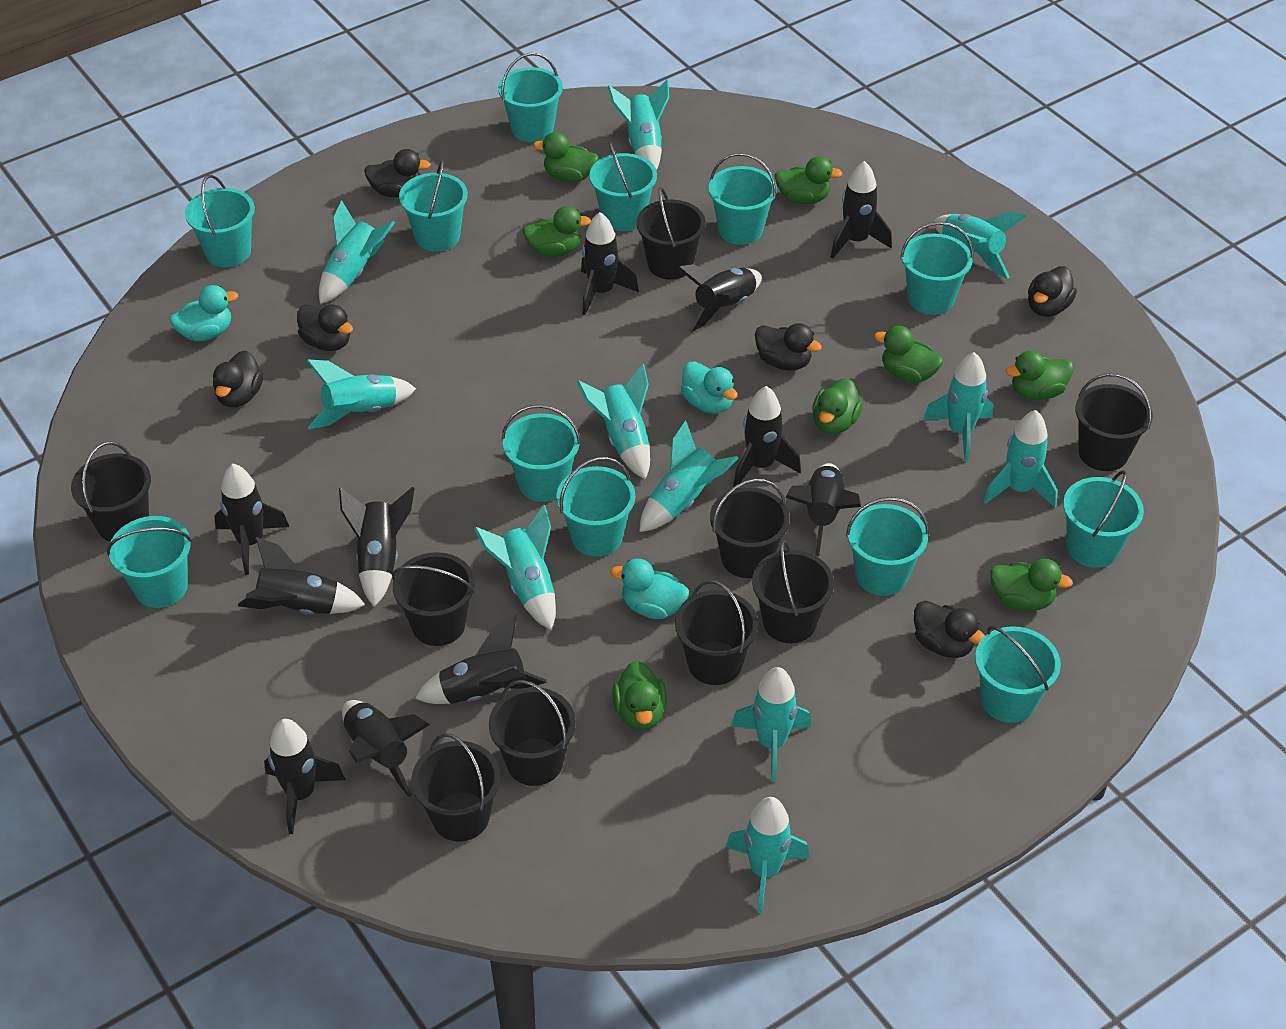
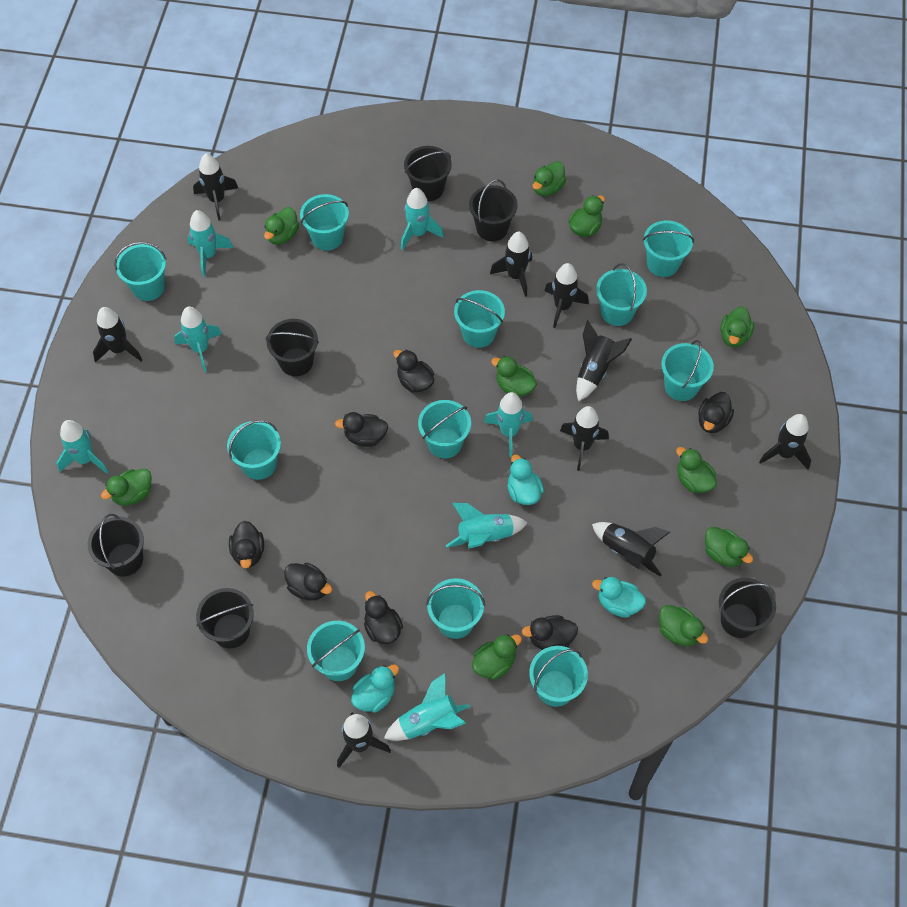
black bucket: [71,442,151,542] [392,552,475,646] [411,733,501,841] [489,680,576,786] [637,187,706,279] [675,580,759,685] [710,479,790,578] [752,540,834,643] [1075,373,1153,471] = 9 -> [88,514,144,577] [196,588,254,648] [266,319,319,376] [404,146,452,201] [469,179,518,241] [719,578,776,638] = 6
black duck: [213,351,263,407] [297,304,353,351] [364,149,431,197] [755,323,822,371] [914,601,985,658] [1028,266,1077,317] = 6 -> [229,521,264,568] [284,563,332,601] [335,412,389,447] [364,591,403,644] [393,350,434,392] [522,615,578,650] [698,392,734,433] = 7
black rocket: [214,464,289,575] [238,537,365,614] [264,719,346,834] [339,487,415,607] [342,700,430,797] [415,615,547,704] [581,212,639,315] [678,264,762,333] [733,386,801,487] [786,463,861,556] [831,161,892,259] = 11 -> [93,307,142,362] [193,154,238,220] [337,712,391,768] [490,232,532,297] [544,263,589,328] [560,406,609,471] [576,320,632,401] [592,522,670,577] [759,414,811,470] = 9
green duck: [523,206,591,257] [533,132,599,182] [612,661,667,730] [775,156,843,204] [812,378,863,434] [874,326,943,383] [990,559,1073,611] [1006,351,1074,400] = 8 -> [101,469,152,506] [264,207,299,245] [472,634,522,680] [491,356,537,397] [533,161,566,196] [568,195,605,237] [659,605,708,647] [676,447,717,493] [705,527,753,567] [720,307,754,347] = 10
turquoise bucket: [107,516,192,608] [185,175,255,267] [399,160,468,252] [498,53,563,142] [502,405,581,502] [556,457,635,557] [589,142,657,231] [709,153,777,245] [846,497,929,596] [900,222,974,315] [975,626,1061,723] [1063,470,1144,568] = 12 -> [114,242,167,301] [227,420,281,480] [300,194,349,250] [307,621,365,681] [418,400,471,458] [426,578,485,639] [454,290,505,348] [529,646,588,707] [596,263,647,326] [643,220,694,277] [661,340,714,401] = 11
turquoise rocket: [307,360,416,430] [319,200,395,304] [474,505,556,630] [577,364,650,480] [608,80,669,170] [639,420,739,532] [726,797,809,913] [731,667,811,782] [923,352,993,461] [933,212,1026,279] [983,410,1057,508] = 11 -> [57,420,108,474] [174,307,222,372] [187,210,233,277] [384,673,470,741] [401,188,444,250] [446,503,527,549] [484,392,533,457] = 7

